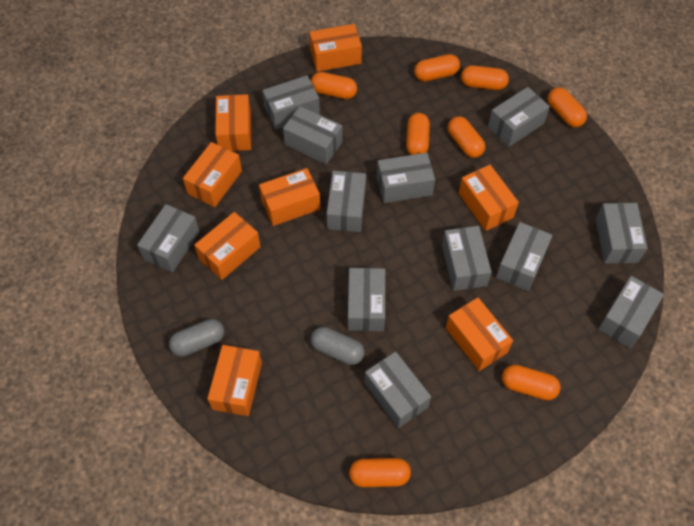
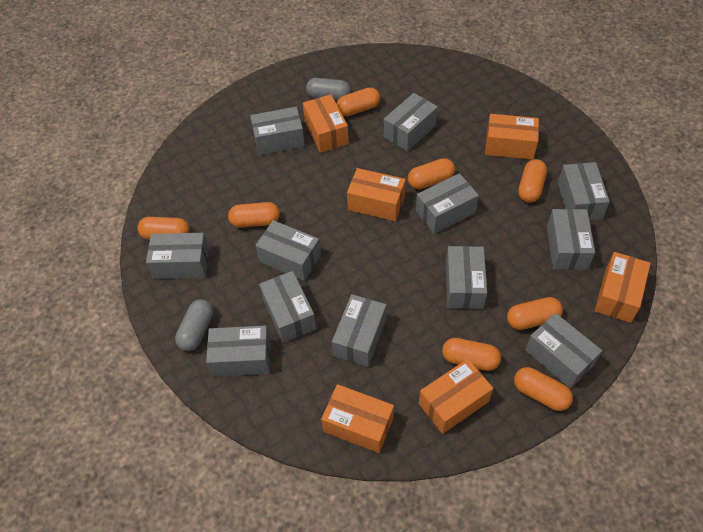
orange box: [183,142,242,207] [195,212,261,280] [207,345,262,416] [215,94,251,151] [259,168,320,226] [309,24,362,72] [446,298,513,371] [459,165,519,231] = 8 -> [303,94,349,153] [321,384,394,453] [347,168,406,221] [419,359,493,434] [485,114,539,160] [595,252,651,323] = 6

